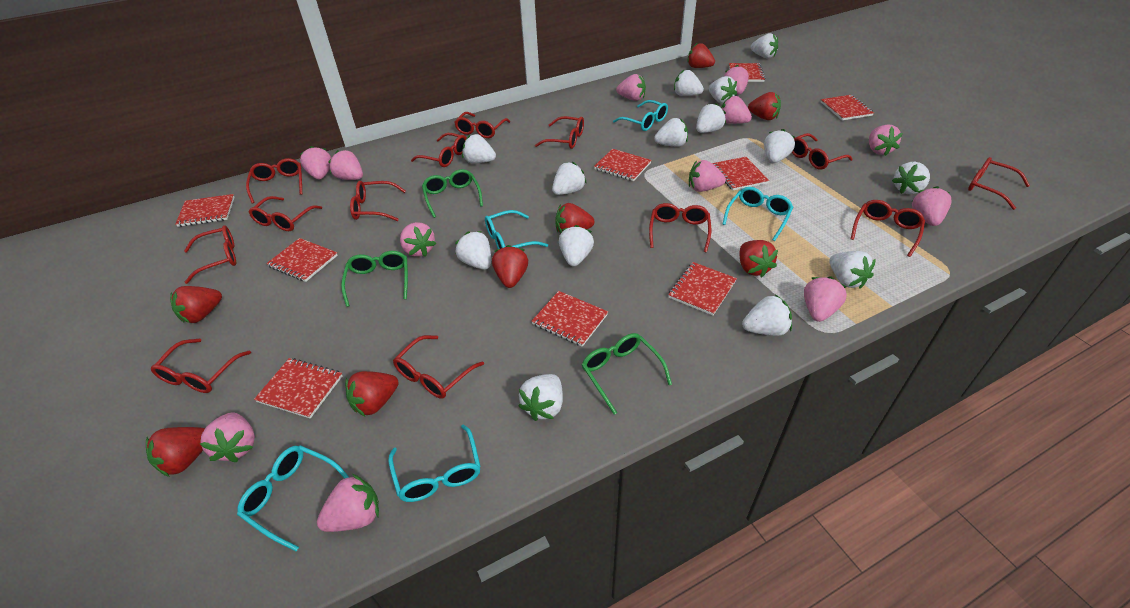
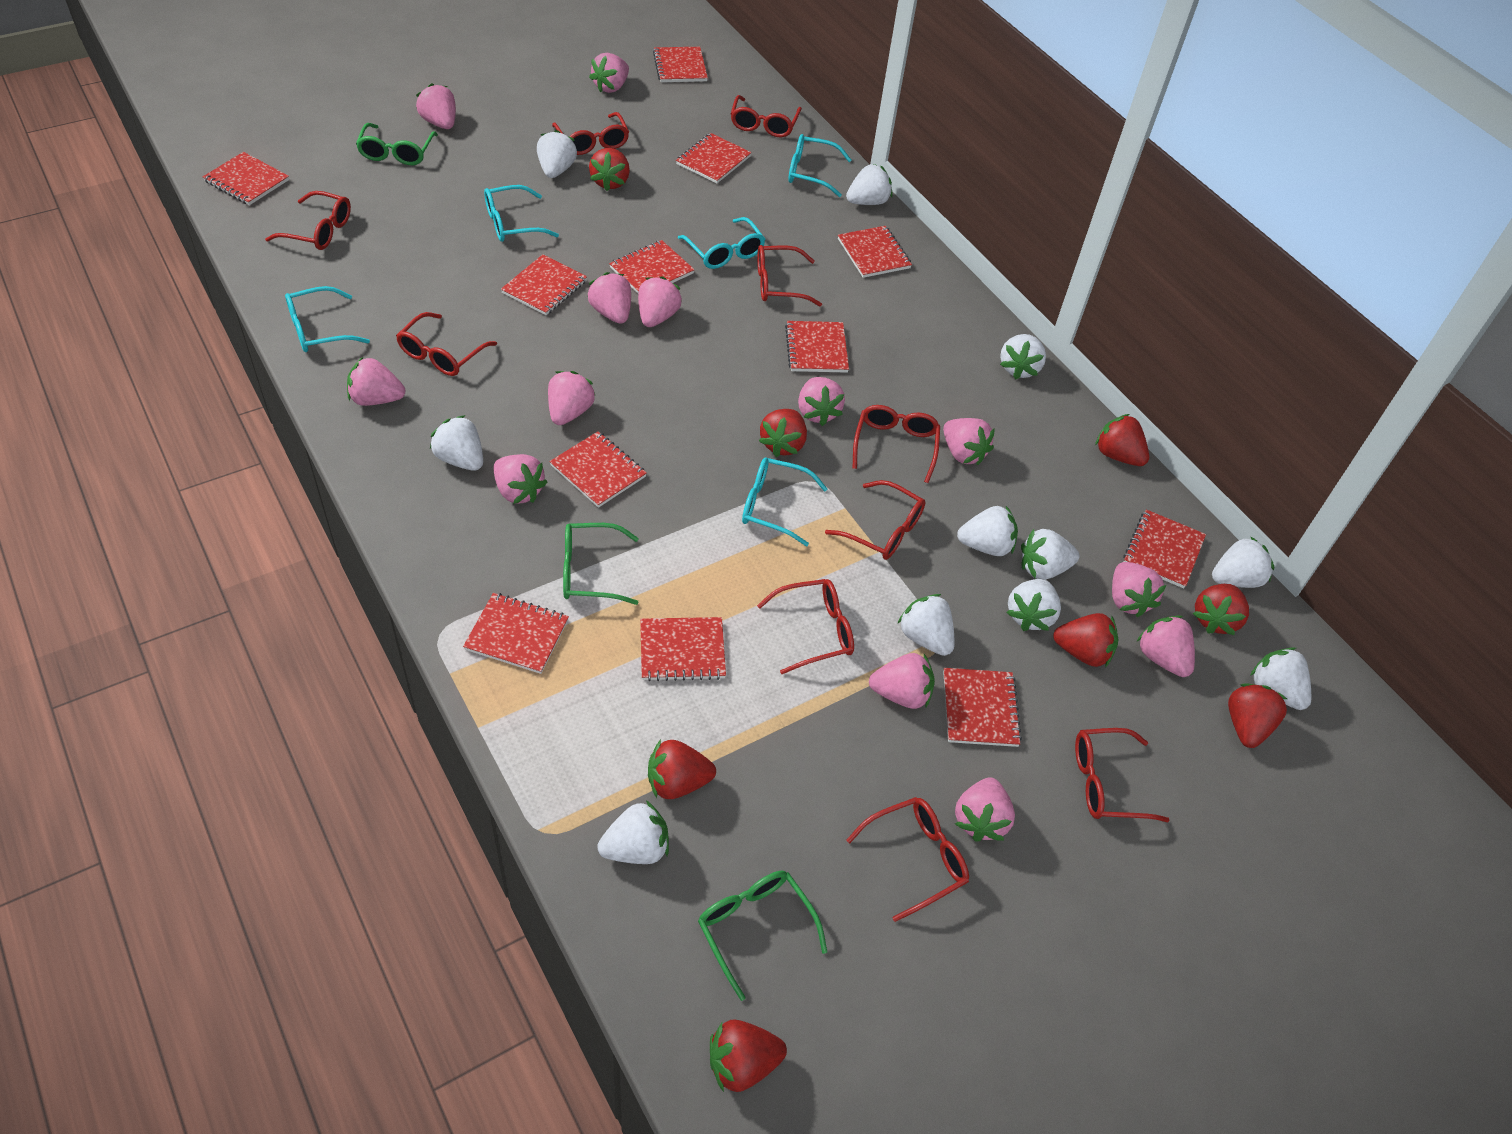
pink strawberry: [200,412,255,462] [300,146,331,179] [317,474,379,532] [328,150,363,180] [400,222,436,257] [616,74,646,101] [689,160,726,192] [721,96,752,124] [724,65,749,94] [804,277,847,322] [869,124,903,156] [912,186,952,226] = 12 -> [347,356,406,406] [416,83,456,129] [493,454,547,504] [548,371,596,425] [587,272,631,324] [589,53,629,93] [638,276,682,327] [798,377,845,426] [869,653,935,709] [943,418,995,465] [955,777,1015,842] [1112,562,1166,617] [1137,615,1195,677] = 13
red glasses: [151,339,251,393] [184,225,236,284] [246,158,302,203] [249,196,322,231] [350,181,406,221] [393,335,484,399] [411,133,467,167] [454,112,510,138] [535,116,584,149] [649,203,711,252] [792,133,852,170] [851,200,925,257] [968,157,1030,210] = 13 -> [265,191,351,250] [396,312,497,376] [552,112,629,155] [731,95,802,137] [757,245,822,306] [757,579,854,674] [825,480,925,560] [846,797,969,922] [853,405,940,483] [1075,728,1170,822] = 10
red notebook: [175,194,235,227] [254,358,342,419] [266,238,338,282] [531,291,608,347] [594,149,652,181] [668,262,737,315] [712,157,769,191] [729,63,765,82] [821,95,874,120] = 9 -> [203,152,289,205] [463,593,569,674] [501,254,587,315] [549,431,647,508] [609,240,695,294] [640,617,726,681] [653,47,708,82] [676,133,752,183] [785,321,849,373] [838,226,912,278] [943,668,1022,747] [1123,509,1206,588] = 12
white strawberry: [455,231,491,270] [462,134,496,163] [518,374,563,421] [552,162,587,195] [559,225,594,266] [654,118,688,147] [674,70,704,96] [696,103,726,133] [709,76,737,104] [742,295,792,336] [750,33,778,58] [764,129,795,163] [829,251,876,288] [892,162,930,194] = 14 -> [430,415,483,471] [537,130,577,178] [597,800,669,864] [846,164,893,205] [897,594,954,656] [957,506,1018,556] [1000,334,1046,380] [1006,579,1061,631] [1021,529,1079,580] [1212,536,1274,588] [1250,647,1311,710] = 11

